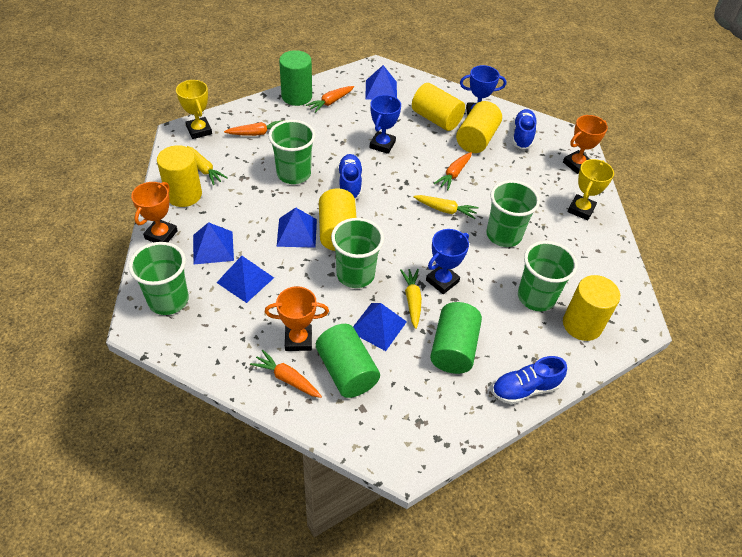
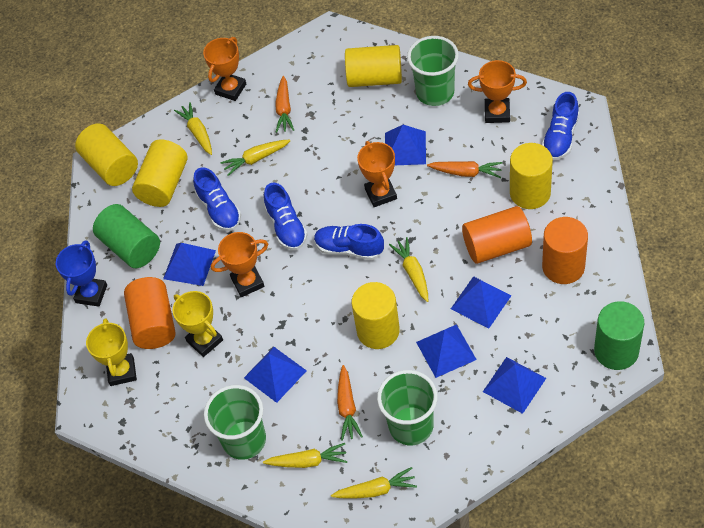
blue pyramid: [193,222,234,265] [216,256,274,303] [276,208,317,248] [353,303,407,351] [365,65,397,100] = 5 -> [163,243,216,286] [244,347,307,403] [385,125,426,165] [416,324,477,378] [451,276,512,329] [483,357,546,414] = 6
blue shoe: [338,154,362,199] [492,356,567,404] [512,109,537,149] = 3 -> [193,167,241,231] [264,182,307,250] [314,224,384,260] [542,92,579,160] = 4
blue trophy: [369,95,401,154] [426,229,469,294] [460,65,506,116] = 3 -> [56,240,107,307] = 1
green cup: [129,242,189,315] [268,120,315,184] [331,218,384,288] [486,180,540,247] [518,241,578,311] = 5 -> [204,385,266,460] [377,370,438,445] [407,36,459,106] = 3
green cylinder: [279,50,312,106] [316,324,380,398] [430,302,482,374] = 3 -> [93,204,160,268] [594,301,644,370] = 2
orange carrot: [224,120,284,136] [250,350,322,398] [306,86,354,113] [434,152,472,190] = 4 -> [275,76,294,133] [337,365,363,441] [427,161,502,178] = 3
orange cylinder: none = 0 -> [124,277,175,349] [462,206,532,264] [542,217,588,284] = 3
orange trophy: [131,182,178,242] [265,286,329,351] [563,115,608,174] = 3 -> [203,37,246,101] [211,232,268,297] [357,141,397,207] [468,60,527,123] = 4
yellow carrot: [187,146,228,185] [400,269,422,329] [413,195,479,219] = 3 -> [174,102,212,155] [220,140,290,176] [263,443,347,468] [331,467,417,499] [389,237,428,302] = 5

